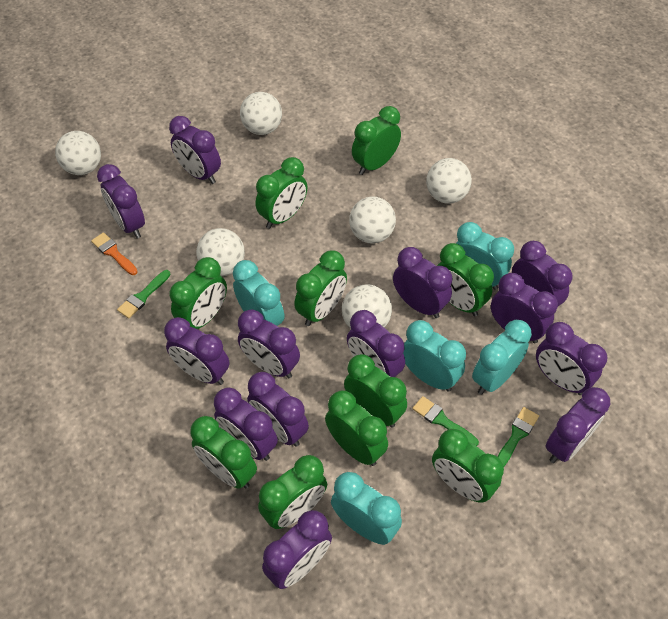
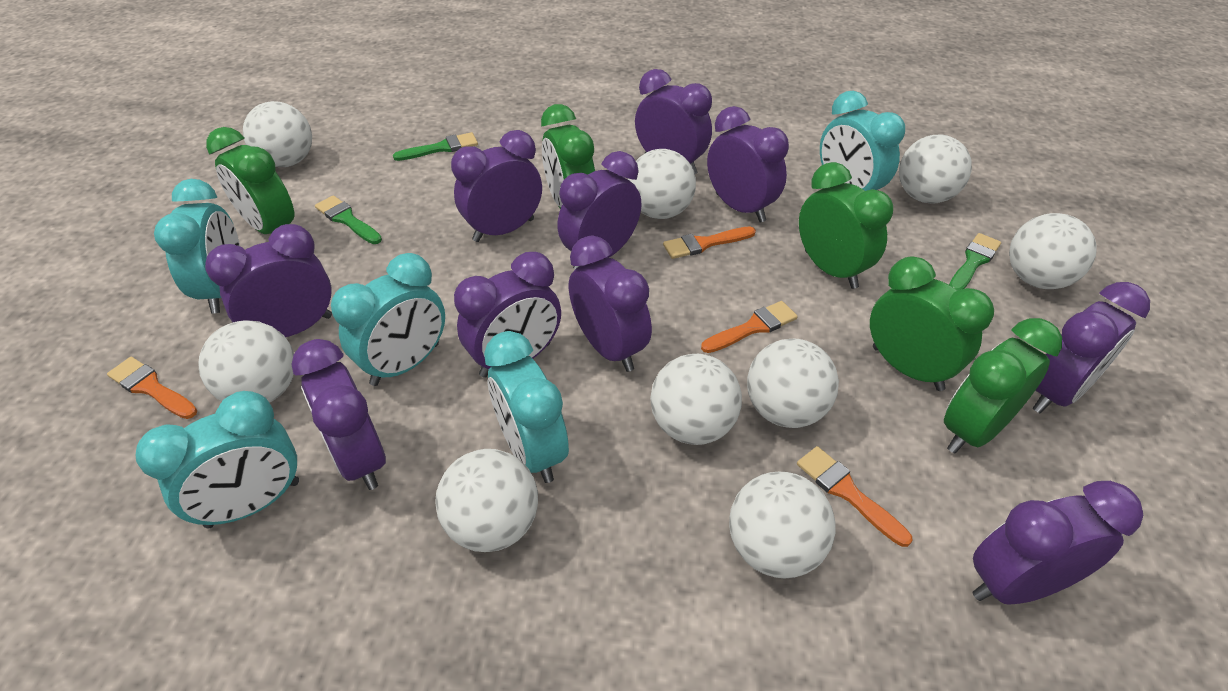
green clock: [170,257,227,329] [190,416,257,489] [255,157,307,229] [258,455,327,529] [294,250,347,326] [325,390,388,466] [344,354,407,428] [352,106,401,175] [432,429,504,503] [437,243,494,316] = 10 -> [206,127,294,234] [541,104,595,209] [799,162,893,289] [870,256,994,391] [944,318,1062,454] = 5
orange brush: [91,232,138,275] = 1 -> [107,357,197,419] [663,226,756,259] [701,301,798,353] [797,446,912,547] = 4
purple clock: [97,164,145,239] [164,317,230,385] [169,116,221,184] [214,387,278,461] [238,309,300,378] [247,372,309,447] [262,510,332,589] [347,310,405,377] [393,247,452,318] [491,273,558,343] [512,241,572,306] [536,322,608,395] [545,387,610,463] = 13 -> [205,224,332,337] [291,339,386,490] [451,130,542,242] [454,252,561,378] [557,151,641,269] [569,235,652,372] [635,69,712,174] [707,106,789,222] [972,481,1143,605] [1032,282,1150,414] = 10
white ball: [55,131,101,175] [196,228,245,276] [240,92,282,135] [342,284,392,329] [349,197,396,243] [426,158,472,204] = 6 -> [199,320,294,403] [243,101,312,167] [435,449,538,552] [628,149,696,219] [650,354,742,445] [729,472,836,578] [747,339,839,428] [899,135,972,203] [1009,213,1097,289] = 9

